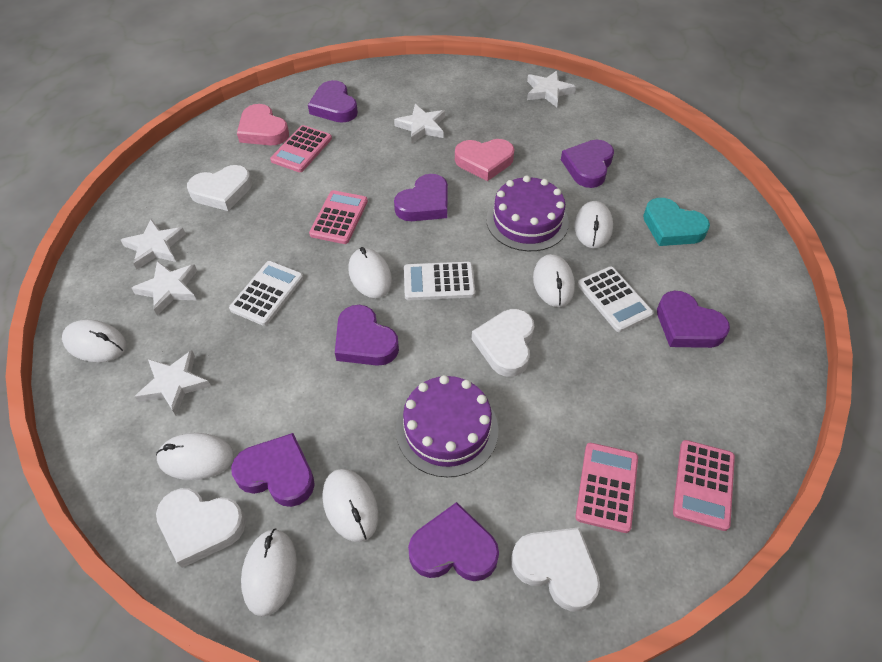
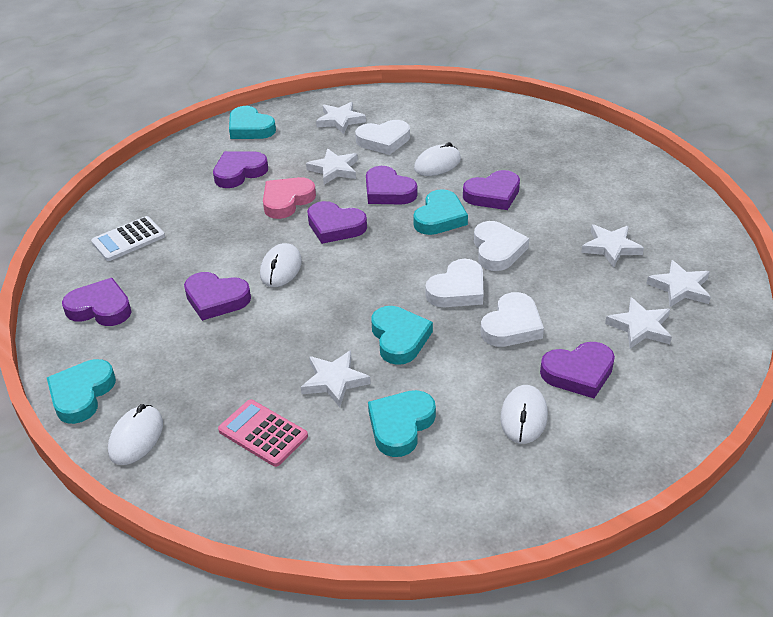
pink calculator: [270,125,332,172] [309,190,368,244] [575,443,638,533] [673,440,735,531] = 4 -> [218,400,308,467] = 1
pink heart: [237,104,289,145] [455,139,514,181] = 2 -> [263,177,316,219] = 1
purple cake: [396,375,498,477] [486,176,569,251] = 2 -> none = 0
turquoise heart: [643,198,710,246] = 1 -> [47,359,116,424] [229,106,276,139] [368,390,436,457] [371,306,433,365] [413,189,468,235] = 5
white calculator: [229,261,303,326] [404,262,475,300] [577,266,654,332] = 3 -> [91,216,165,261] = 1
white mouse: [62,320,126,362] [156,433,234,480] [241,528,297,617] [322,469,379,542] [348,247,392,298] [533,254,575,307] [574,201,613,248] = 7 -> [108,404,163,465] [260,243,302,287] [414,142,461,176] [500,385,548,444] = 4
white star: [121,219,186,269] [132,261,197,316] [134,350,211,415] [394,104,445,143] [527,71,576,107] = 5 -> [301,350,371,407] [306,149,358,185] [316,102,366,134] [581,224,644,268] [605,297,672,348] [646,260,711,307] = 6

